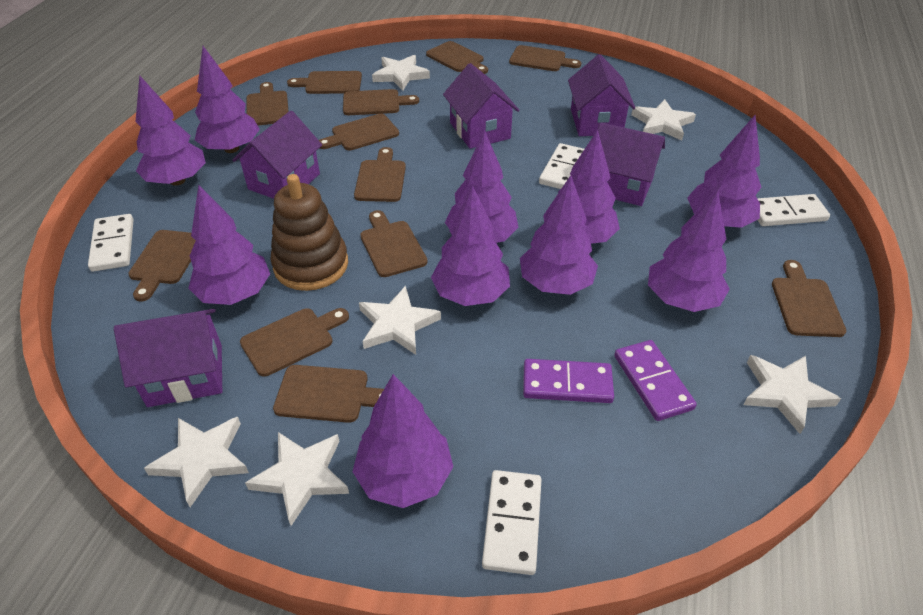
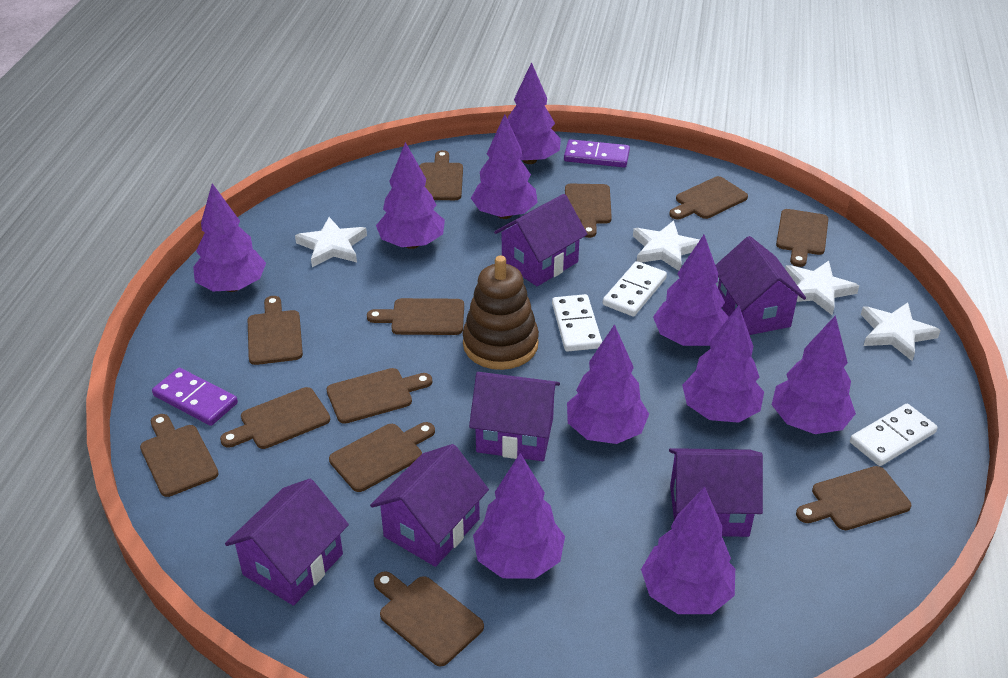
purple house: [114,309,222,407] [232,111,322,199] [443,63,520,149] [568,54,635,136] [597,122,665,206] = 5 -> [225,479,349,606] [370,444,489,567] [469,372,560,461] [494,194,587,286] [669,448,763,537] [715,236,806,335] = 6
white domino: [88,214,134,272] [482,470,542,575] [539,143,584,189] [757,194,830,226] = 4 -> [552,294,602,352] [603,261,667,317] [850,404,937,466] = 3
white star: [144,417,249,507] [245,432,349,526] [359,286,441,355] [372,55,430,91] [631,99,696,141] [743,355,841,434] = 6 -> [295,217,367,267] [633,220,700,271] [785,261,859,315] [861,302,941,361] = 4

